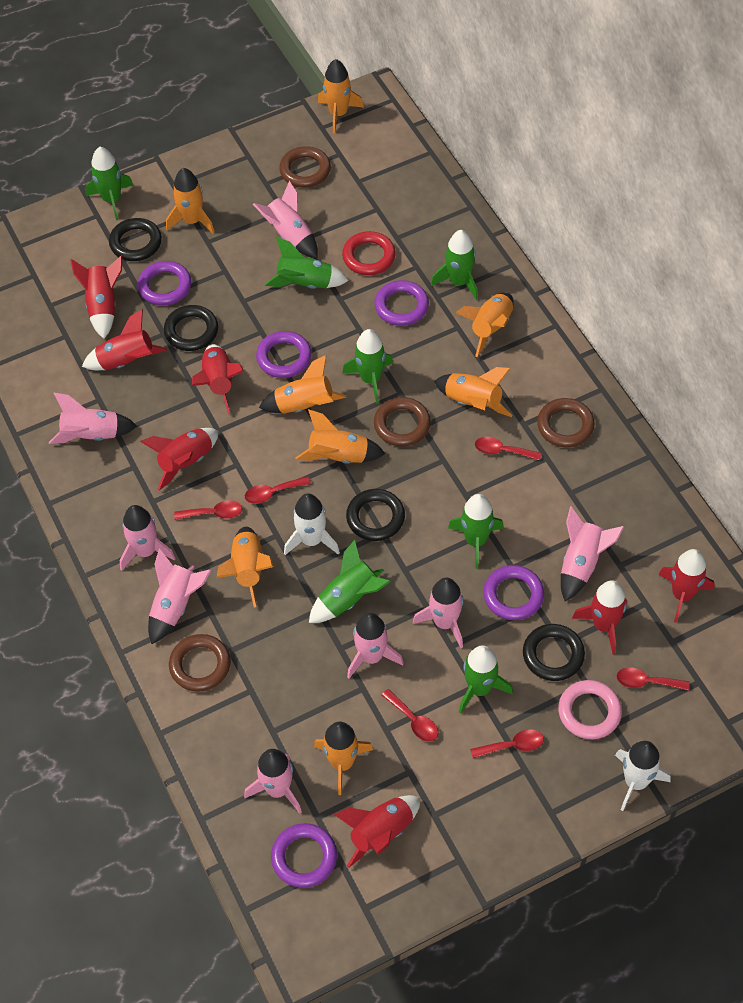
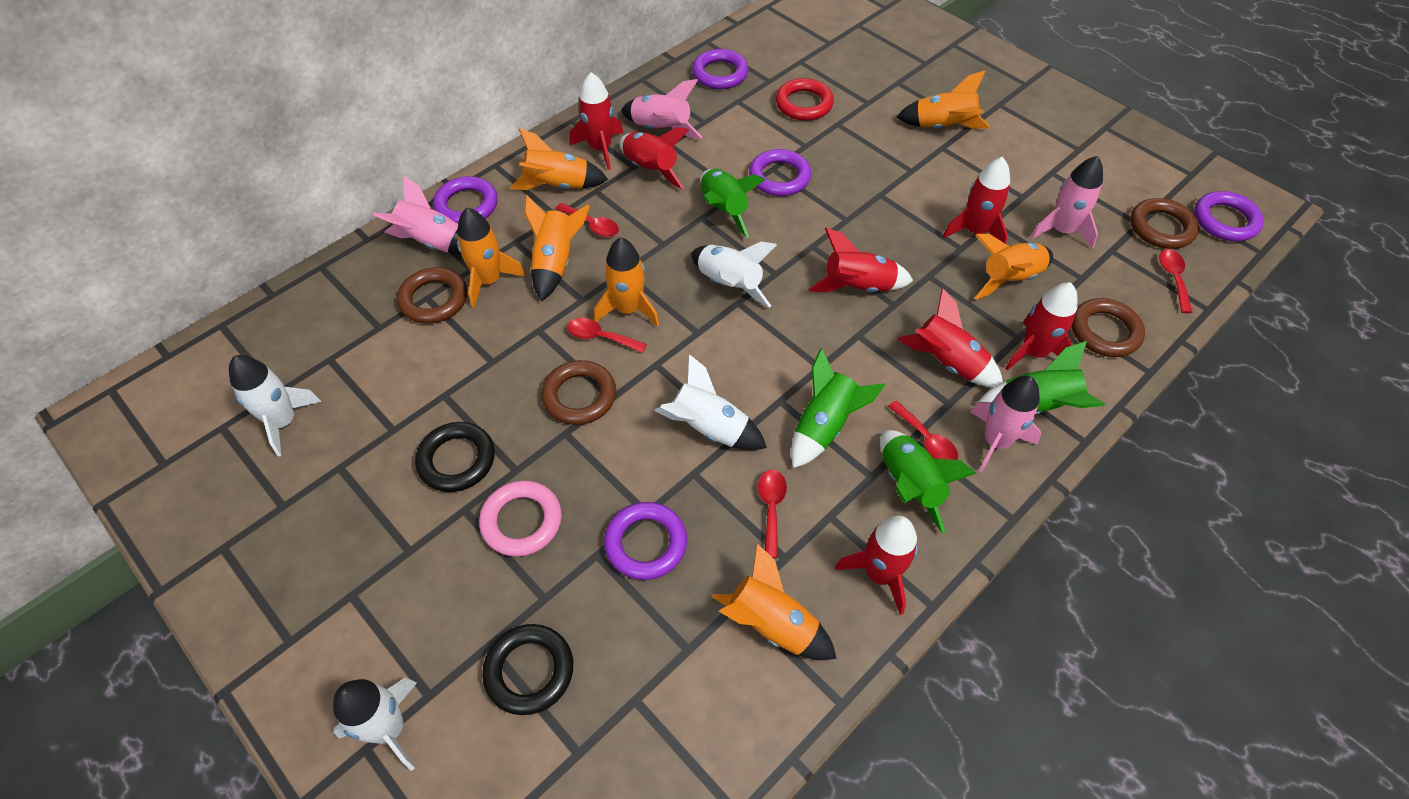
black ring: [109,218,162,261] [164,305,218,351] [346,489,405,541] [523,624,585,681] = 4 -> [415,422,495,492] [482,624,573,715] = 2
green rocket: [85,147,133,220] [265,237,349,289] [309,540,391,623] [342,329,393,403] [431,230,478,300] [448,494,504,569] [459,645,513,714] = 7 -> [700,169,765,238] [791,349,885,468] [880,430,976,534] [979,341,1105,414] = 4
orange rocket: [166,168,215,234] [217,527,273,607] [259,355,347,413] [295,409,385,464] [314,722,373,795] [318,59,364,134] [434,367,512,417] [456,293,514,357] = 8 -> [457,208,526,307] [510,128,608,190] [524,195,590,301] [594,237,659,327] [712,543,837,660] [896,70,990,129] [975,234,1053,300] = 7
pink rocket: [49,393,137,444] [120,505,176,571] [148,549,211,644] [244,749,302,814] [252,181,318,258] [347,613,404,678] [413,578,464,648] [561,506,624,601] = 8 -> [374,176,461,254] [621,79,702,139] [970,376,1041,473] [1031,156,1103,248] = 4
red spoon: [174,500,243,520] [245,476,311,504] [381,689,438,742] [470,729,544,758] [475,437,541,460] [617,667,690,690] = 6 -> [556,203,619,237] [567,318,647,353] [758,470,787,558] [888,400,958,460] [1159,249,1193,313] = 5
white rocket: [284,494,340,555] [615,741,671,811] = 2 -> [229,355,321,457] [333,678,417,771] [655,354,767,450] [691,241,777,308] = 4

